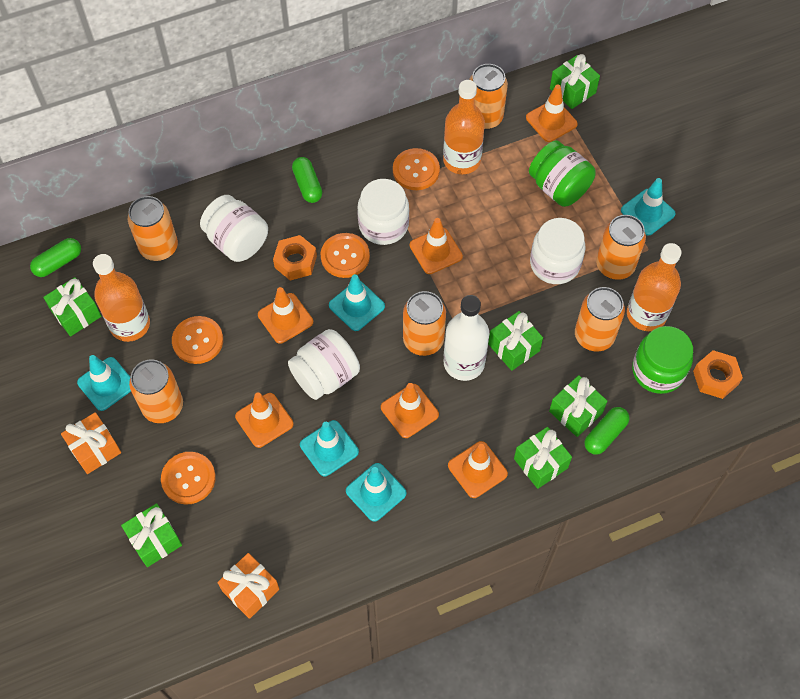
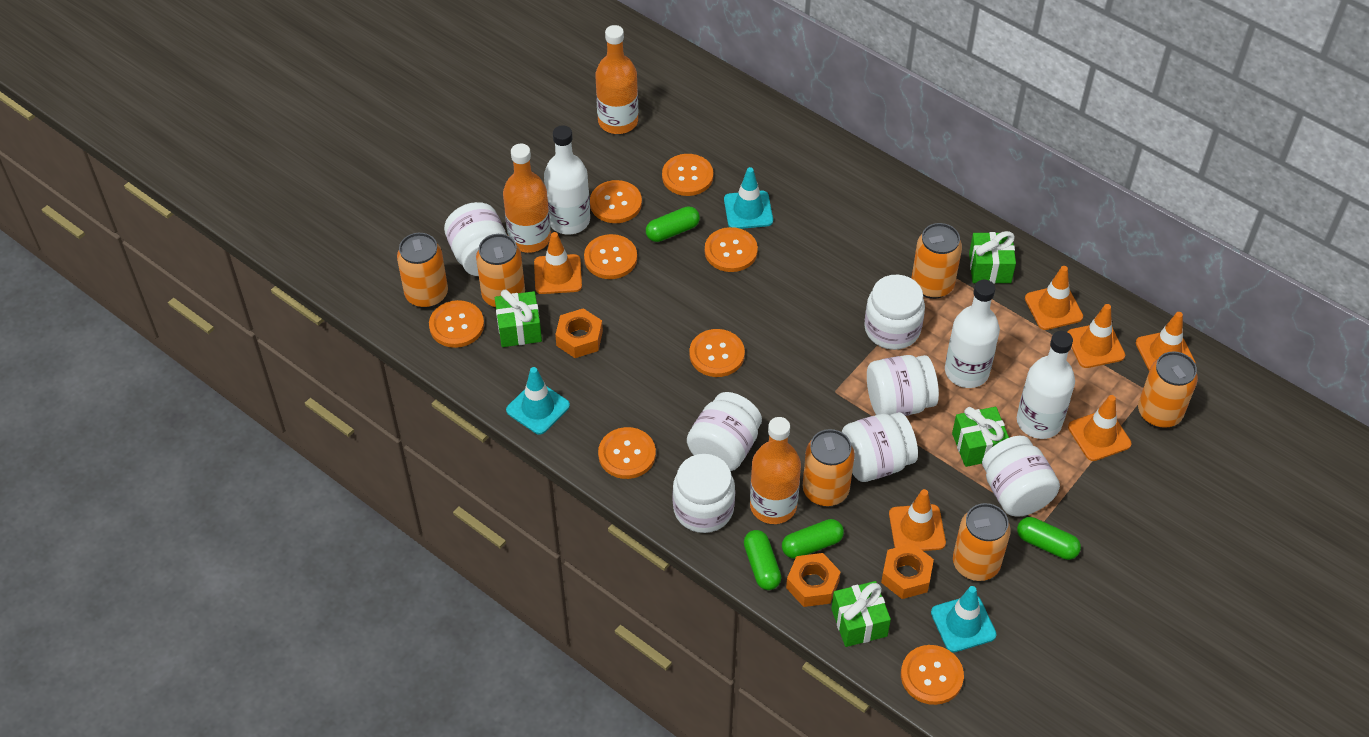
green capsule: [30,238,81,277] [292,157,322,203] [584,407,630,455] = 3 -> [646,206,700,242] [744,530,781,590] [782,519,844,559] [1017,517,1081,560] = 4
green gift: [43,277,101,336] [121,503,182,567] [488,311,543,371] [514,427,572,489] [549,375,607,437] [550,54,600,109] = 6 -> [495,289,542,347] [831,581,891,647] [952,407,1009,467] [969,231,1016,284] = 4
green jar: [529,140,596,207] [632,326,693,394] = 2 -> none = 0
orange button: [161,452,216,504] [172,316,223,364] [321,233,370,278] [393,148,440,190] = 4 -> [429,300,484,348] [584,234,637,279] [590,180,642,223] [598,427,656,479] [662,154,713,196] [689,329,745,377] [705,227,758,272] [901,645,964,705] = 8
orange gift: [61,412,121,474] [218,553,279,619] = 2 -> none = 0
orange nut: [273,235,317,281] [693,350,743,399] = 2 -> [555,308,603,358] [786,553,841,607] [881,543,934,599] = 3
turquoise traffic cone: [77,355,131,411] [300,420,359,476] [329,274,385,331] [346,463,407,522] [621,178,676,235] = 5 -> [506,367,570,435] [724,167,773,229] [931,586,997,652] = 3
white bottle: [444,295,489,381] = 1 -> [544,125,590,235] [945,280,1000,388] [1017,331,1075,439] = 3
white jar: [200,195,268,262] [288,329,360,400] [357,179,409,245] [530,218,586,284] = 4 -> [444,202,507,276] [673,454,735,533] [687,392,762,471] [842,412,918,482] [864,275,925,350] [867,355,939,416] [982,436,1060,517] = 7

